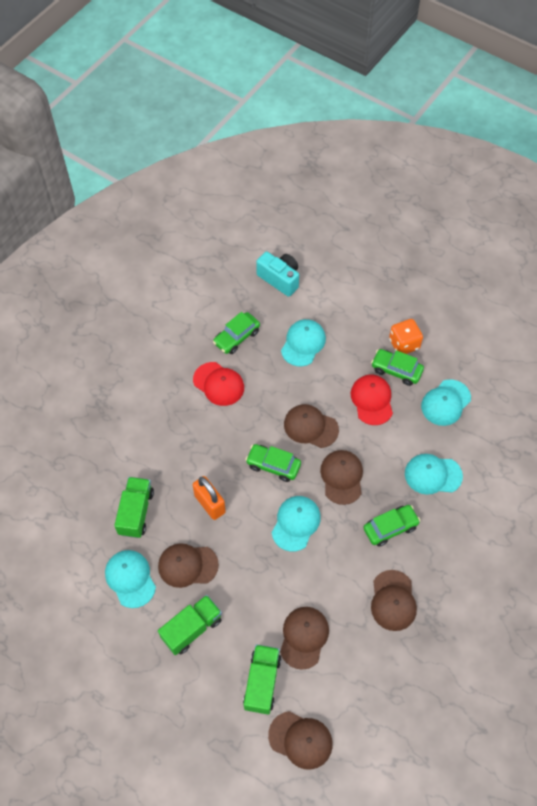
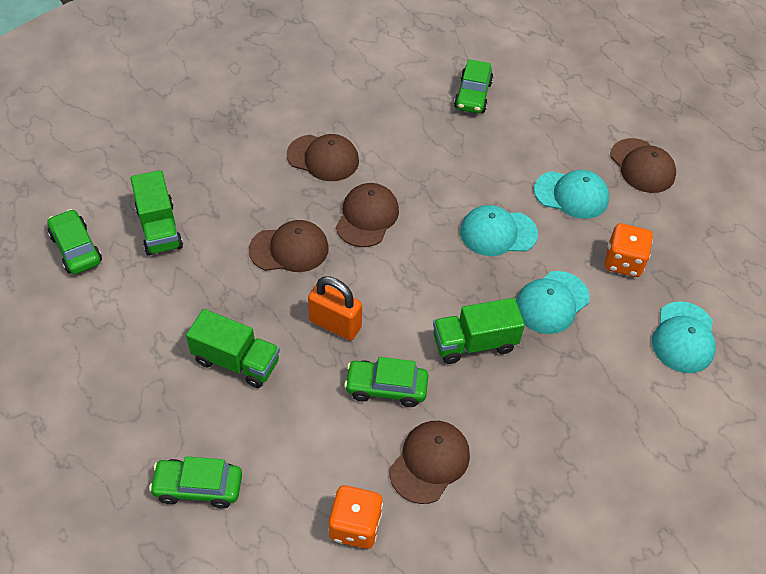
brown cap: [158,543,219,588] [268,711,333,769] [280,607,329,670] [284,404,339,448] [320,450,363,505] [371,570,417,631] = 6 -> [249,220,329,272] [287,134,359,181] [336,183,399,247] [389,421,470,504] [610,138,676,193] = 5
orange dice: [389,319,423,354] = 1 -> [328,485,383,549] [605,223,653,277] = 2
red cap: [193,362,244,406] [351,375,393,425] = 2 -> none = 0
turquoise camera: [256,252,299,297] = 1 -> none = 0
turquoise cap: [105,550,156,608] [272,496,321,552] [281,319,326,366] [405,454,463,495] [421,379,471,426] = 5 -> [460,205,538,256] [516,271,590,334] [534,170,609,219] [652,301,716,373] = 4

